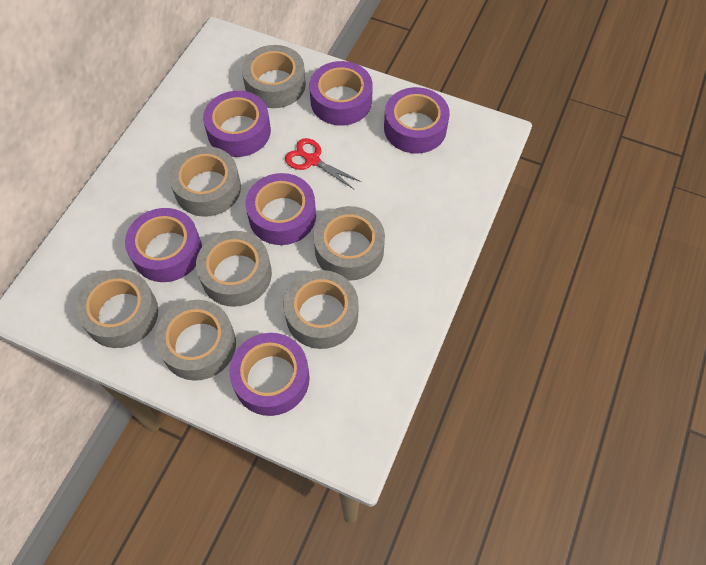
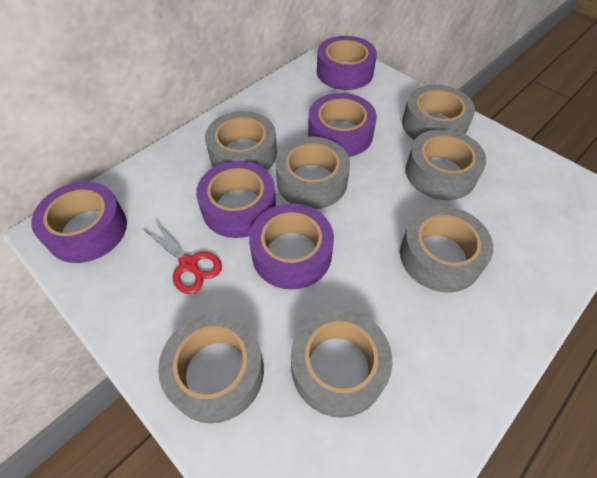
purple tape: [125,208,202,282] [203,91,271,157] [229,333,310,416] [245,173,316,245] [309,61,373,126] [384,87,450,153] = 6 -> [31,181,127,263] [196,161,276,238] [249,203,334,290] [308,93,377,157] [317,36,377,90] = 5

